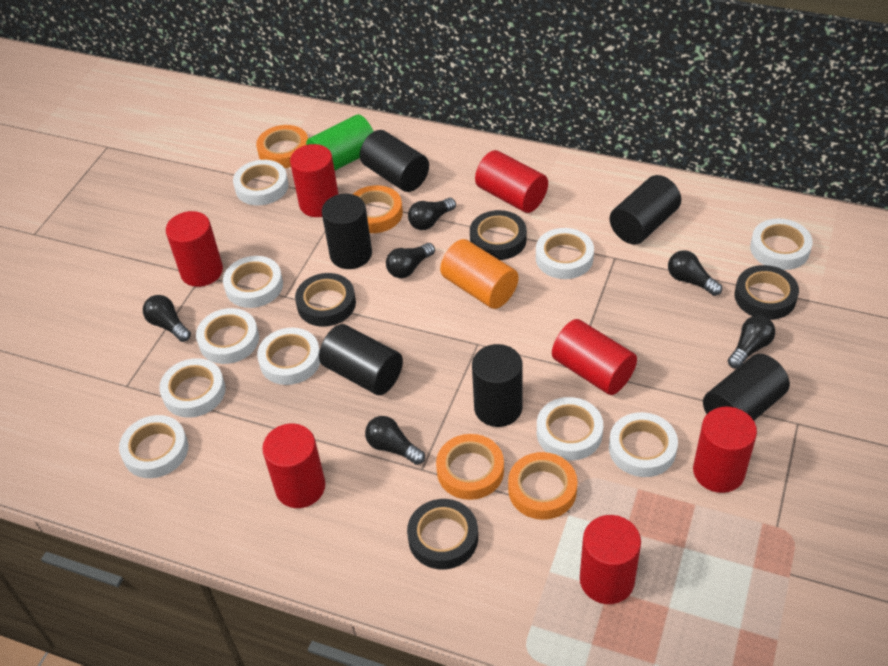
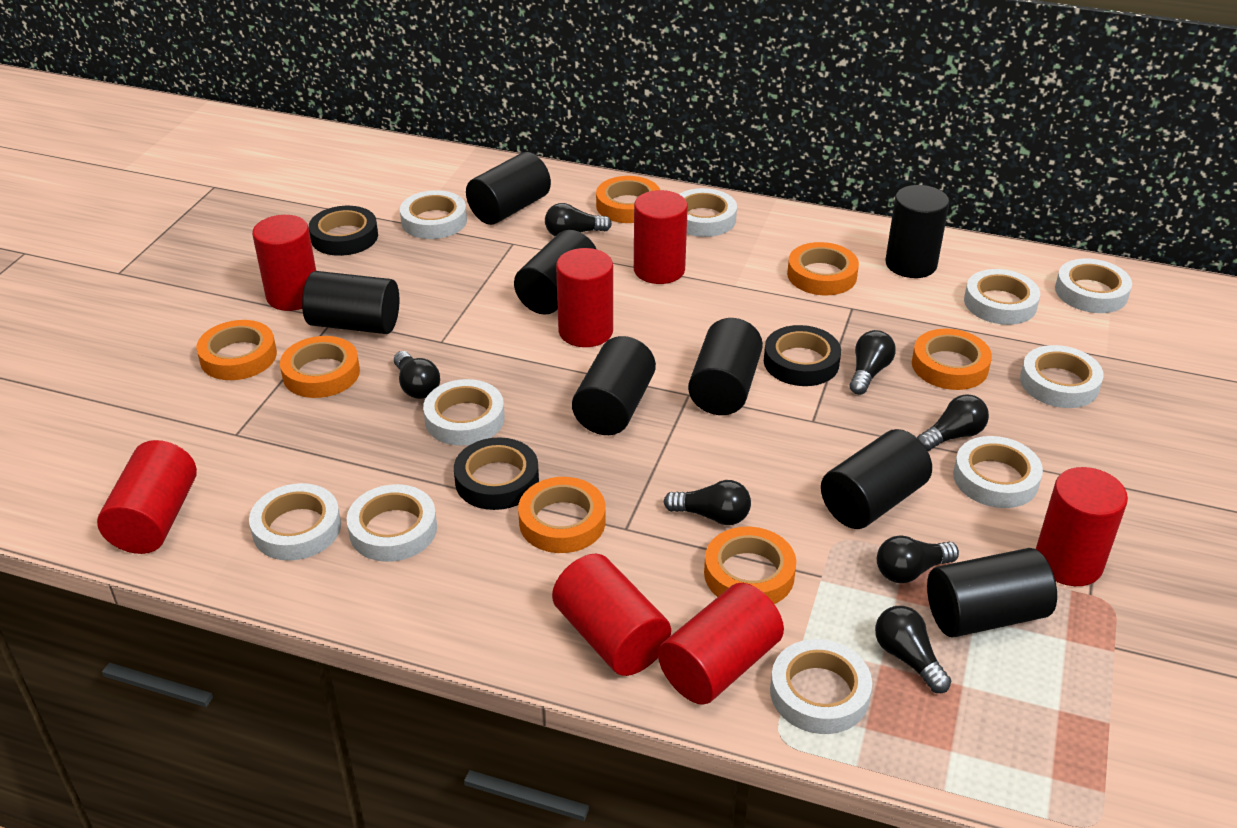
black cylinder: [319,324,403,395] [322,194,372,269] [360,130,429,192] [472,344,523,427] [609,175,681,245] [703,354,790,421] = 6 -> [302,271,400,334] [466,152,551,225] [514,230,596,315] [572,336,656,435] [688,318,763,415] [821,429,932,529] [885,185,949,278] [927,548,1057,637] = 8
black light bulb: [143,295,191,342] [365,416,425,465] [386,243,435,278] [408,198,456,230] [668,250,722,296] [728,315,775,369] = 6 -> [394,351,440,399] [545,203,612,236] [663,480,751,525] [849,330,896,395] [875,606,951,693] [877,535,959,583] [917,394,989,451] = 7
black tape: [295,273,356,327] [407,499,478,569] [470,210,527,260] [735,265,799,320] = 4 -> [309,206,378,256] [454,437,539,510] [764,325,841,386] = 3
green cylinder: [306,114,374,170] = 1 -> none = 0
orange cylinder: [440,239,518,309] = 1 -> none = 0
orange tape: [256,125,308,168] [353,185,403,233] [436,434,504,500] [508,452,577,520] = 4 -> [196,320,277,380] [280,336,360,398] [518,477,606,553] [596,176,660,223] [704,527,796,604] [787,242,859,295] [912,328,992,390] = 7

